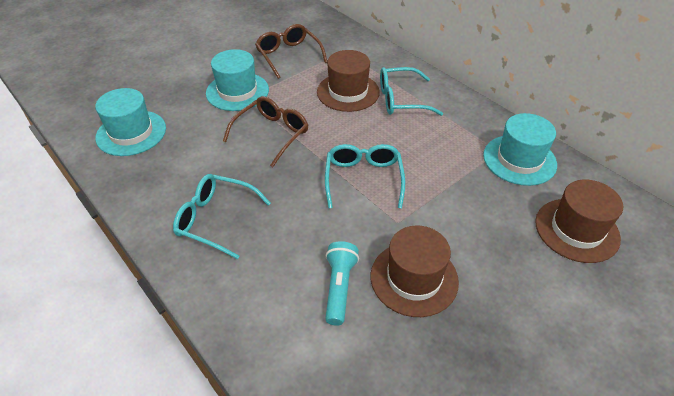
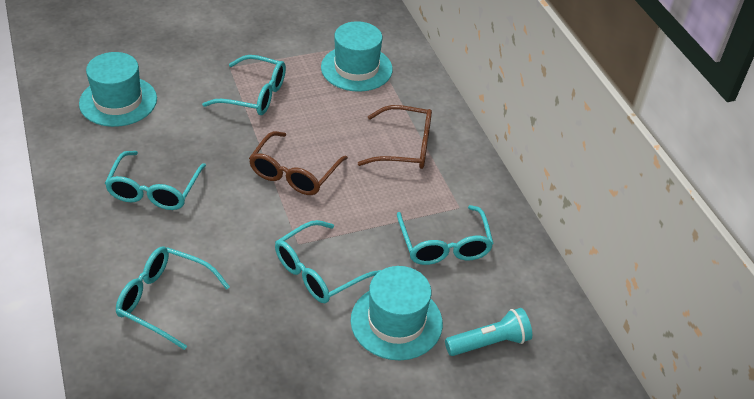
brown hat: [317,50,380,112] [371,226,459,317] [535,180,623,263] = 3 -> none = 0
turquoise glasses: [173,174,271,259] [325,144,405,209] [380,67,443,116] = 3 -> [105,151,206,210] [116,247,230,350] [202,55,286,115] [275,220,381,303] [397,205,494,265] = 5

